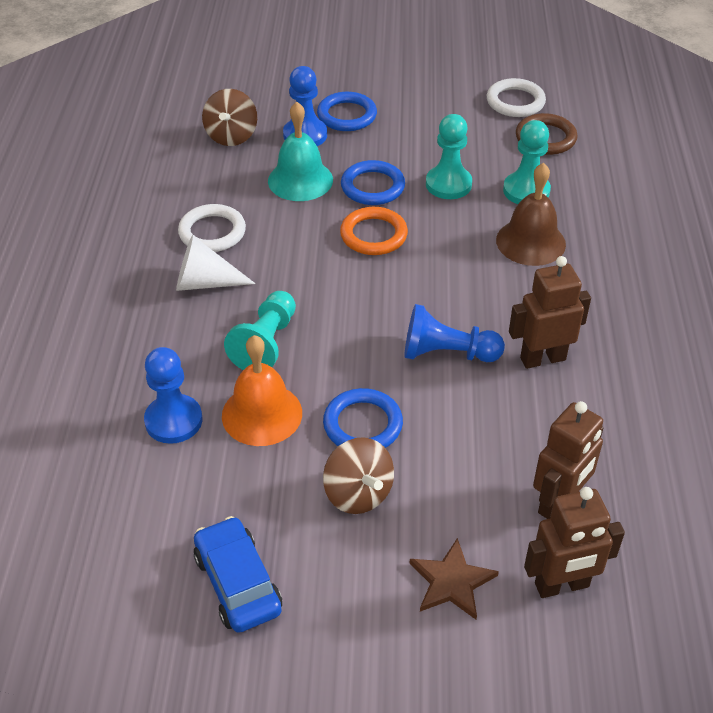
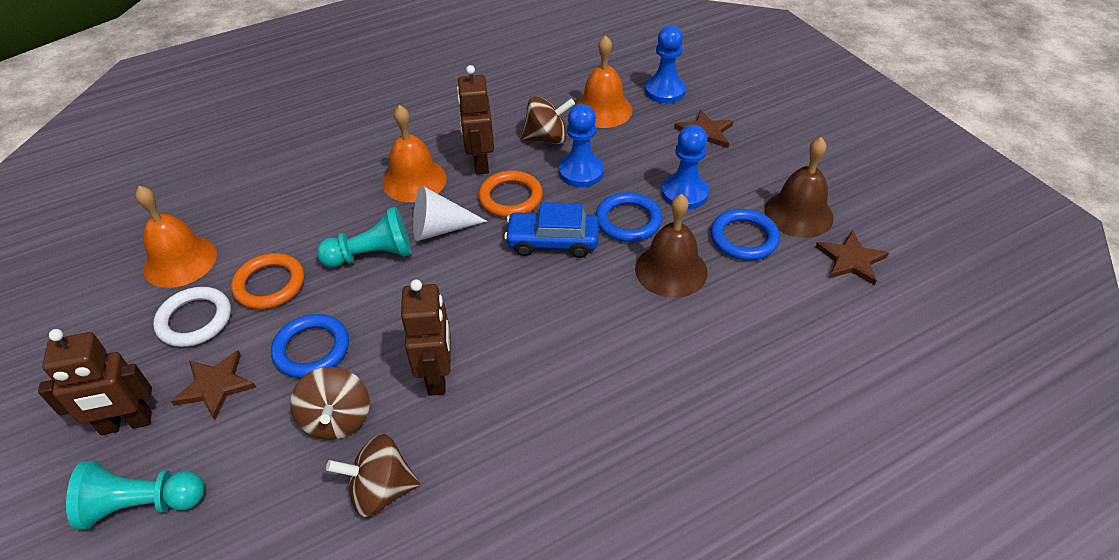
brown bell: [496,162,566,266] = 1 -> [635,194,708,298] [764,137,834,238] = 2
brown ring: [516,113,578,155] = 1 -> none = 0
brown spinning top: [202,89,257,146] [323,437,394,514] = 2 -> [290,367,370,440] [326,434,420,517] [521,96,575,144] = 3
brown star: [410,538,499,619] = 1 -> [171,350,256,420] [674,110,733,148] [816,230,889,285] = 3
orange bell: [222,335,302,446] = 1 -> [135,186,217,288] [382,105,447,202] [575,35,633,128] = 3
orange ring: [340,207,408,255] = 1 -> [231,253,304,309] [478,171,543,218] = 2
turquoise bell: [268,102,333,201] = 1 -> none = 0
turquoise pawn: [224,291,296,370] [426,114,472,199] [503,120,551,204] = 3 -> [66,461,205,529] [317,207,412,267] = 2
white ring: [178,204,246,252] [487,78,546,117] = 2 -> [153,287,231,347] = 1

